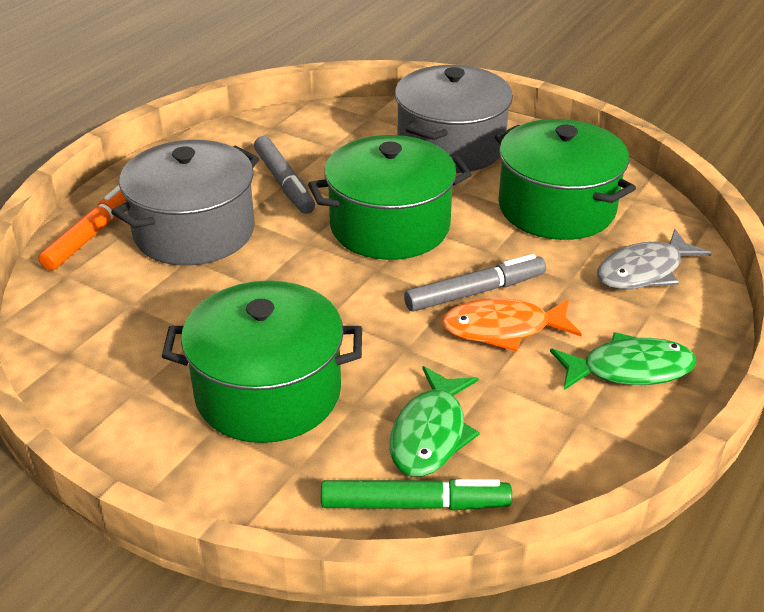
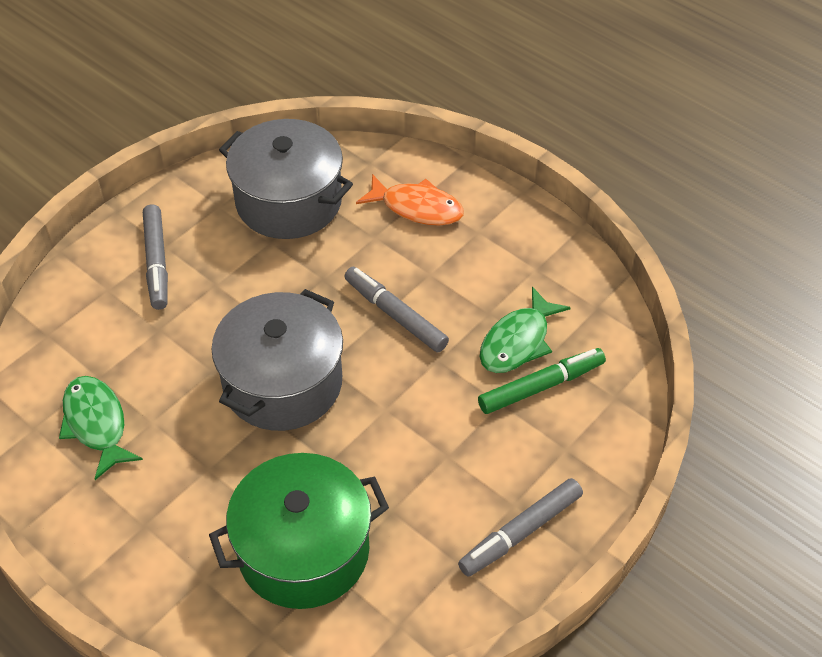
green pot: [162,281,362,443] [308,135,472,260] [495,119,636,240] = 3 -> [209,453,389,609] = 1
grey fish: [597,229,712,290] = 1 -> none = 0
grey marker: [254,136,315,214] [404,254,546,312] = 2 -> [143,205,168,310] [344,267,449,352] [458,478,583,576] = 3
orange marker: [38,185,126,271] = 1 -> none = 0

